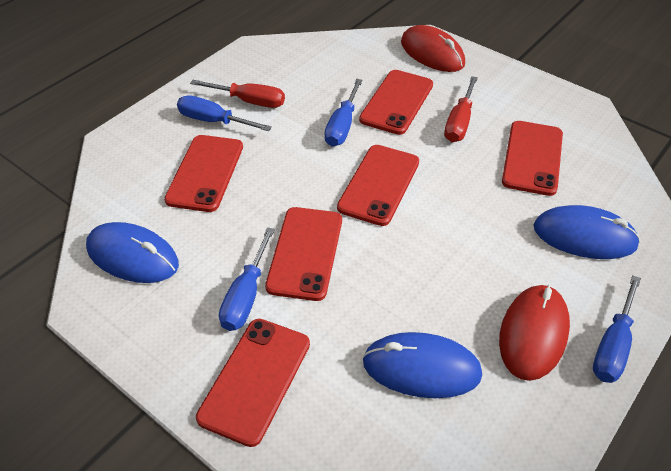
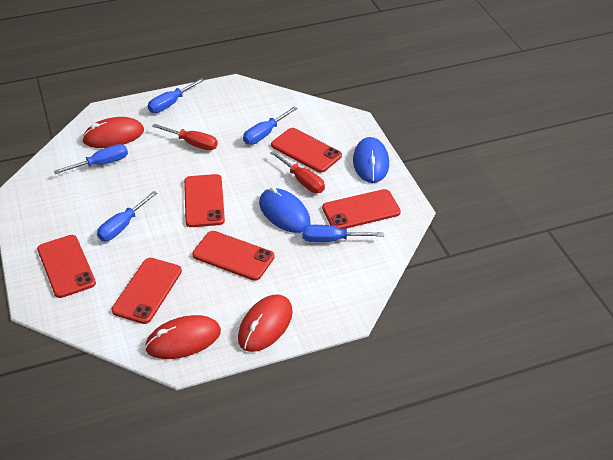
blue mouse: [86,222,179,283] [363,332,482,398] [533,205,640,259] = 3 -> [259,187,311,233] [353,137,389,183] = 2
blue screwdriver: [177,95,272,131] [219,227,275,331] [325,79,363,147] [593,275,641,383] = 4 -> [54,144,128,174] [97,191,157,241] [148,78,204,113] [243,107,297,145] [302,225,384,242] = 5
red mouse: [401,25,465,72] [499,285,570,381] = 2 -> [82,117,144,148] [145,315,221,359] [238,294,293,352] = 3

